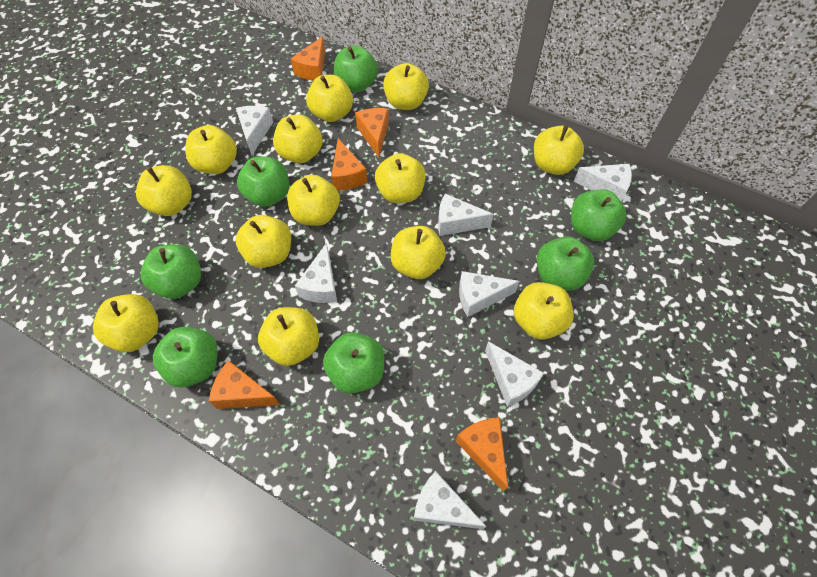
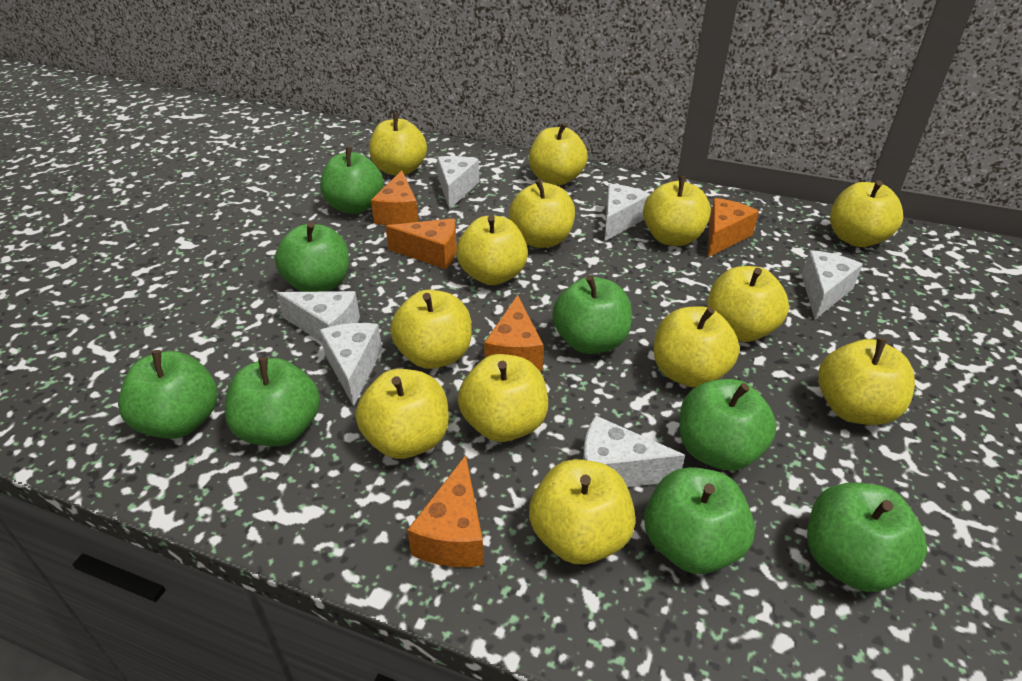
green apple: [141,244,201,299] [153,327,218,387] [237,156,289,207] [323,332,384,394] [334,45,378,92] [537,236,594,291] [571,189,626,241] = 7 -> [118,350,217,439] [225,357,320,446] [275,222,349,292] [320,147,384,214] [552,276,632,354] [644,467,755,574] [680,379,777,471] [807,483,927,592] = 8
white cheese: [236,106,273,155] [295,243,337,303] [414,471,487,529] [438,194,493,236] [459,271,519,317] [485,341,544,407] [574,164,632,202] = 7 -> [277,291,360,342] [320,323,382,406] [437,156,479,209] [583,416,685,487] [605,184,650,241] [802,250,863,319] = 6

